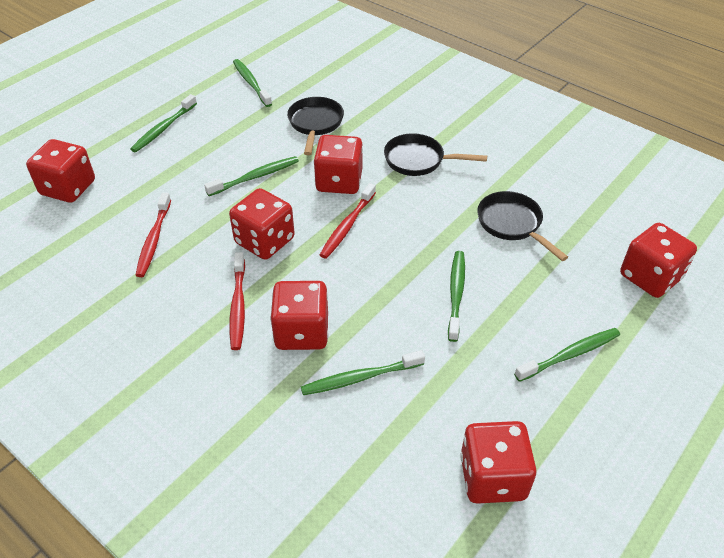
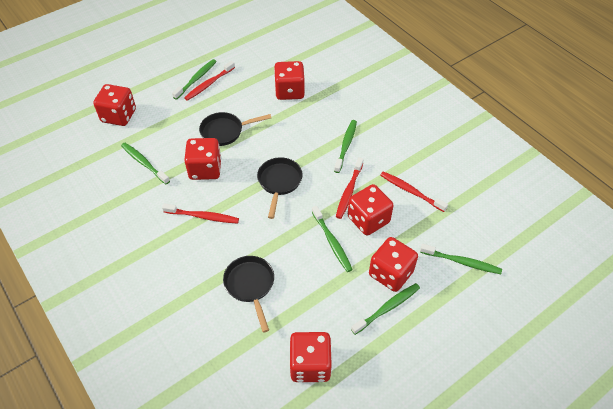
red toothbrush: [135,193,171,277] [229,252,245,350] [320,183,376,259] = 3 -> [162,204,239,224] [184,61,235,101] [336,157,364,219] [380,171,448,212] = 4

